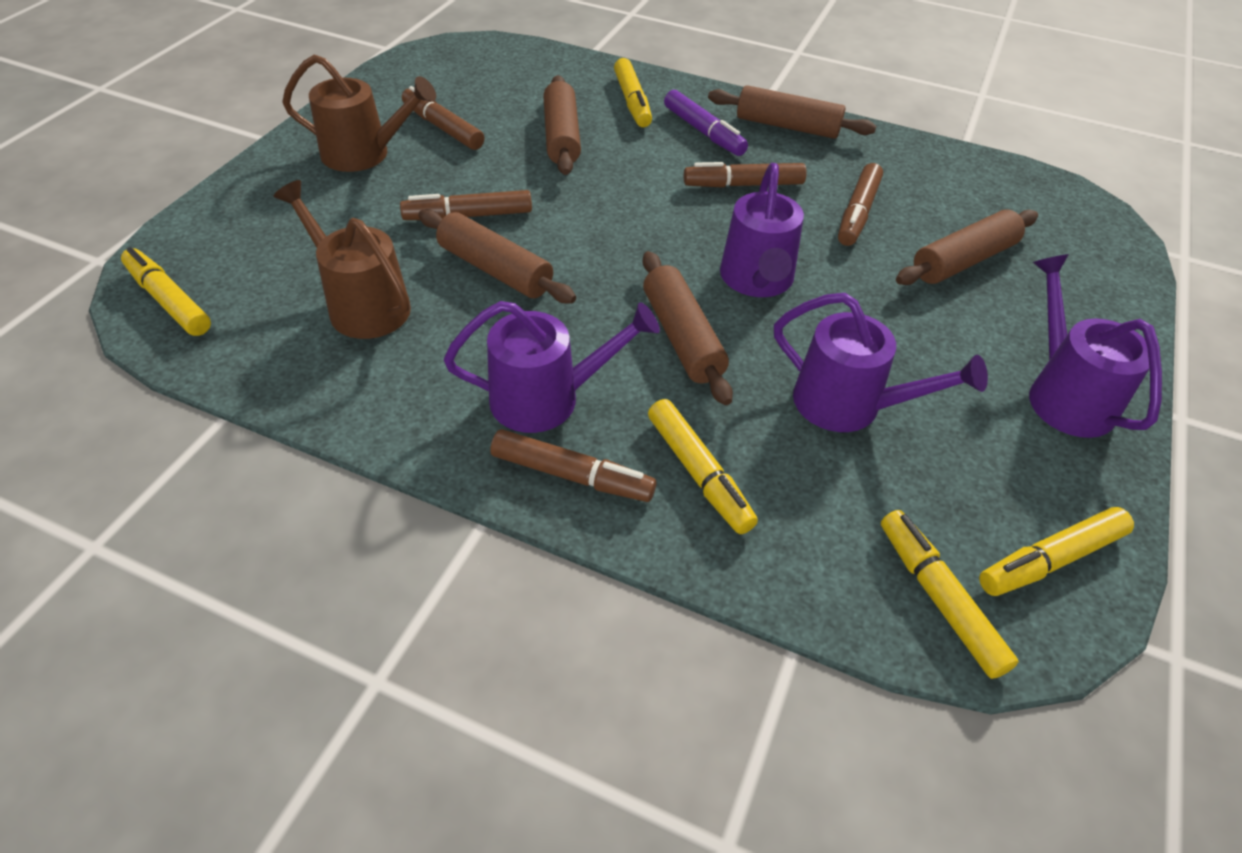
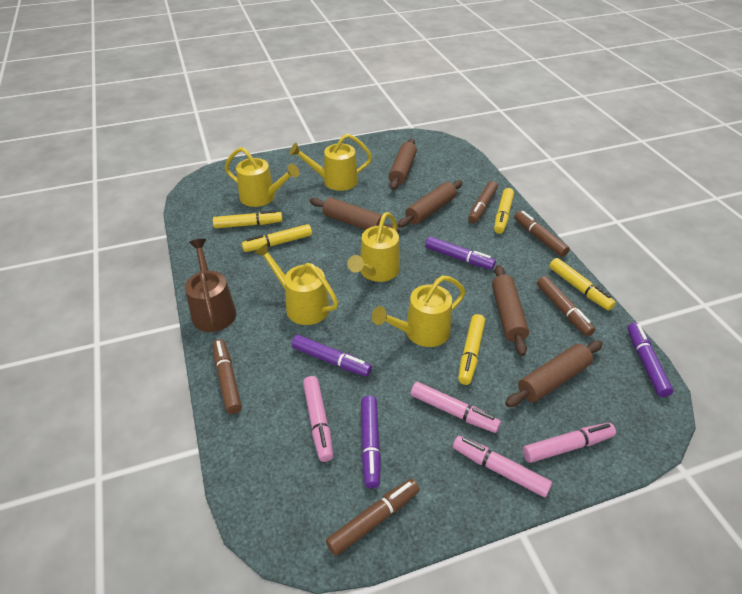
brown watering can: [274,180,411,339] [282,55,436,172] = 2 -> [185,239,236,332] = 1
pink marker: none = 0 -> [303,376,333,462] [411,382,501,433] [453,435,552,497] [523,423,616,463] = 4
purple marker: [664,90,748,156] = 1 -> [291,335,372,377] [361,396,381,488] [425,237,496,270] [627,322,674,397] = 4
purple watering can: [444,301,660,433] [720,163,804,297] [774,293,988,432] [1029,254,1162,438] = 4 -> none = 0
yellow watering can: none = 0 -> [225,147,299,207] [255,243,338,325] [289,133,372,191] [347,212,400,282] [372,275,466,347] = 5

